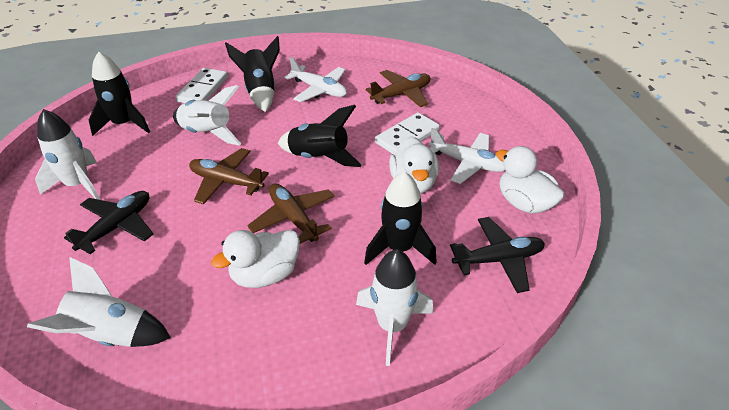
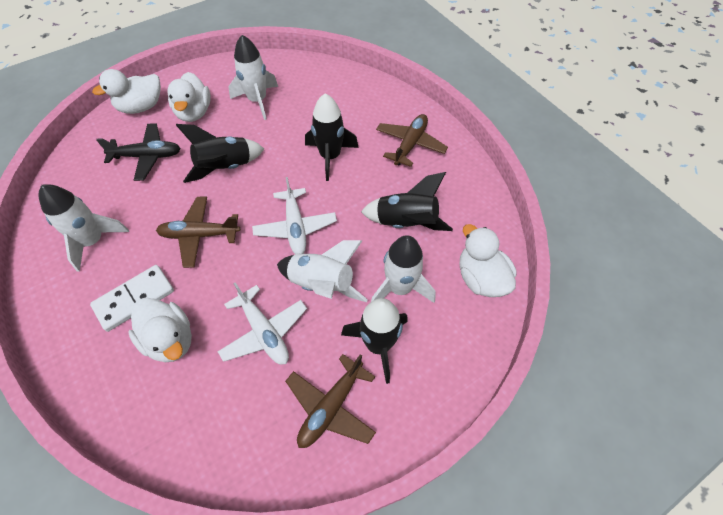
black plane: [64,191,153,254] [450,217,545,293] = 2 -> [96,123,181,181] = 1
white domino: [175,68,228,103] [375,112,440,155] = 2 -> [90,265,174,332] = 1
white duck: [211,230,300,288] [389,136,439,193] [496,146,565,214] = 3 -> [92,69,161,114] [128,297,192,362] [167,72,211,122] [460,224,516,297] = 4

